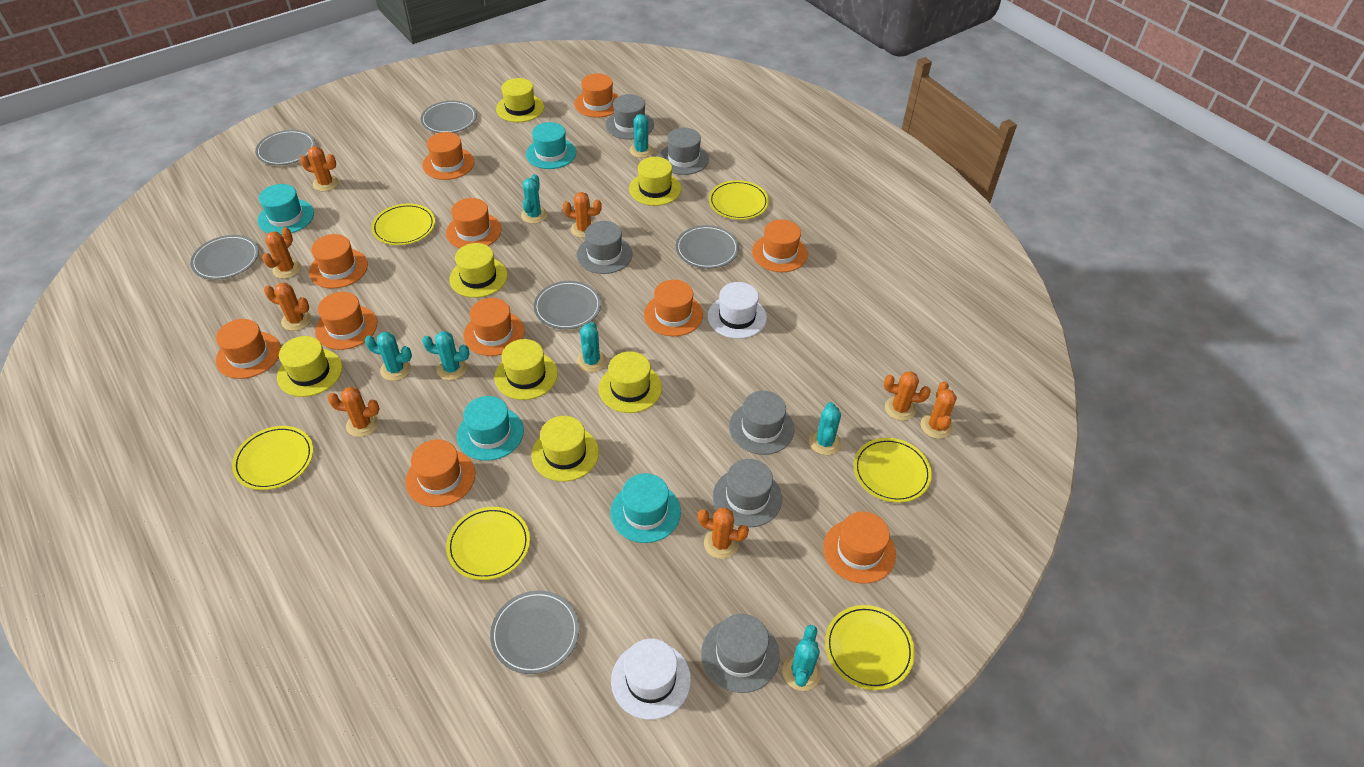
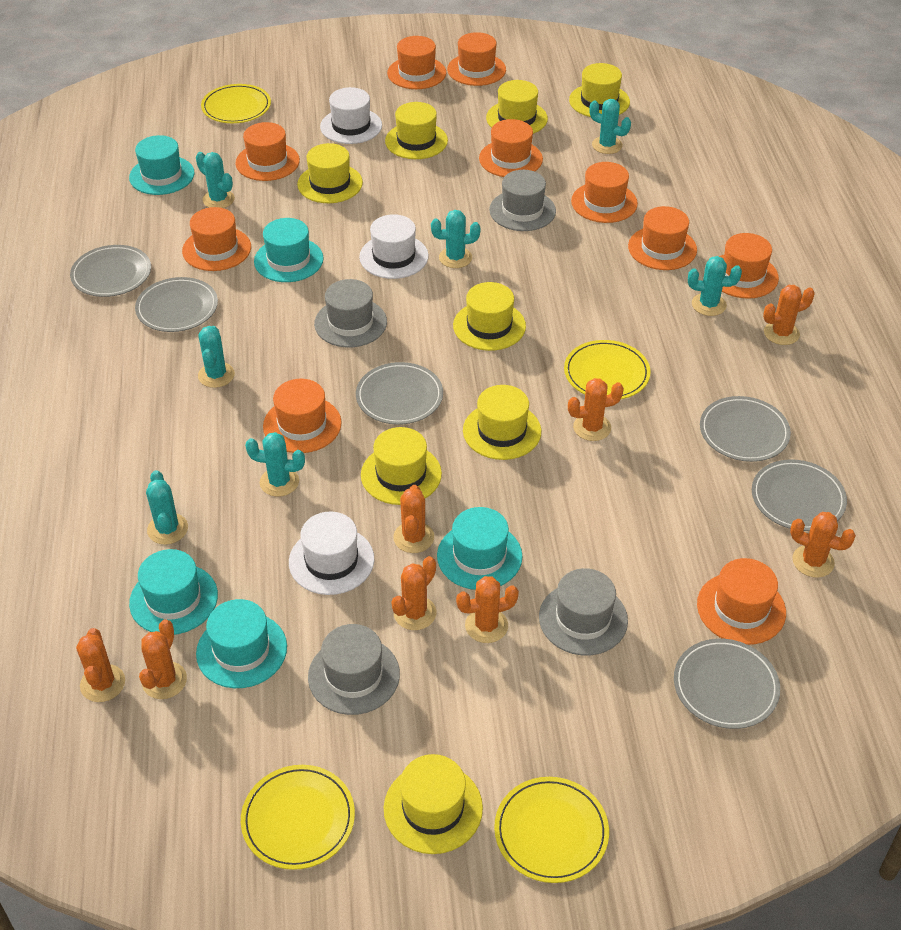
grey hat: [576,221,633,274] [605,94,654,140] [659,128,709,175] [701,614,780,693] [713,459,782,527] [729,391,795,455] = 6 -> [308,624,400,715] [314,279,387,348] [489,170,556,231] [539,568,628,656] = 4
orange hat: [216,319,281,379] [309,234,368,289] [315,292,377,350] [405,439,475,507] [423,132,474,180] [446,198,502,248] [463,298,525,356] [575,73,619,117] [644,280,703,336] [752,220,808,272] [823,512,896,584] = 11 -> [182,207,251,271] [235,122,300,181] [263,379,342,453] [387,36,446,89] [447,32,506,86] [479,119,543,177] [571,162,638,223] [628,206,697,270] [697,558,786,645] [719,233,779,299] = 10
turquoise hat: [258,184,314,235] [457,396,524,461] [526,122,576,169] [610,473,681,543] = 4 -> [129,135,195,195] [129,549,218,635] [196,599,287,688] [254,218,324,282] [437,507,523,590] = 5
white hat: [611,639,691,720] [708,282,767,339] = 2 -> [289,512,374,595] [320,87,382,144] [359,214,429,279] = 3
yellow hat: [277,336,342,397] [450,243,508,298] [494,339,558,400] [496,78,544,122] [531,416,599,482] [599,351,662,413] [629,157,681,206] = 7 -> [297,143,363,203] [361,427,442,505] [384,754,483,854] [385,102,448,159] [453,282,526,351] [463,385,541,460] [486,80,548,134] [569,63,630,117] = 8
yellow plate: [232,426,313,490] [371,204,435,245] [446,507,530,580] [709,180,769,220] [825,605,915,690] [854,438,932,503] = 6 -> [201,84,271,123] [241,765,355,870] [494,777,609,883] [564,340,650,399] = 4

